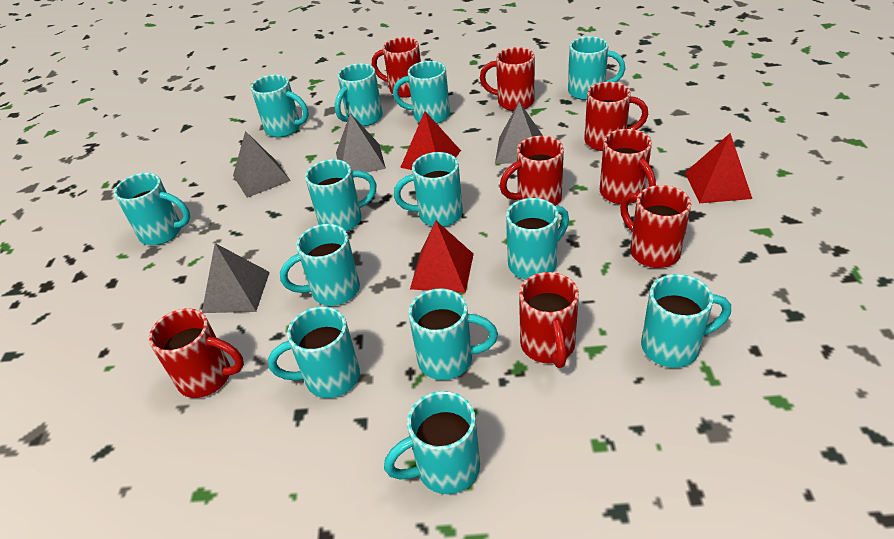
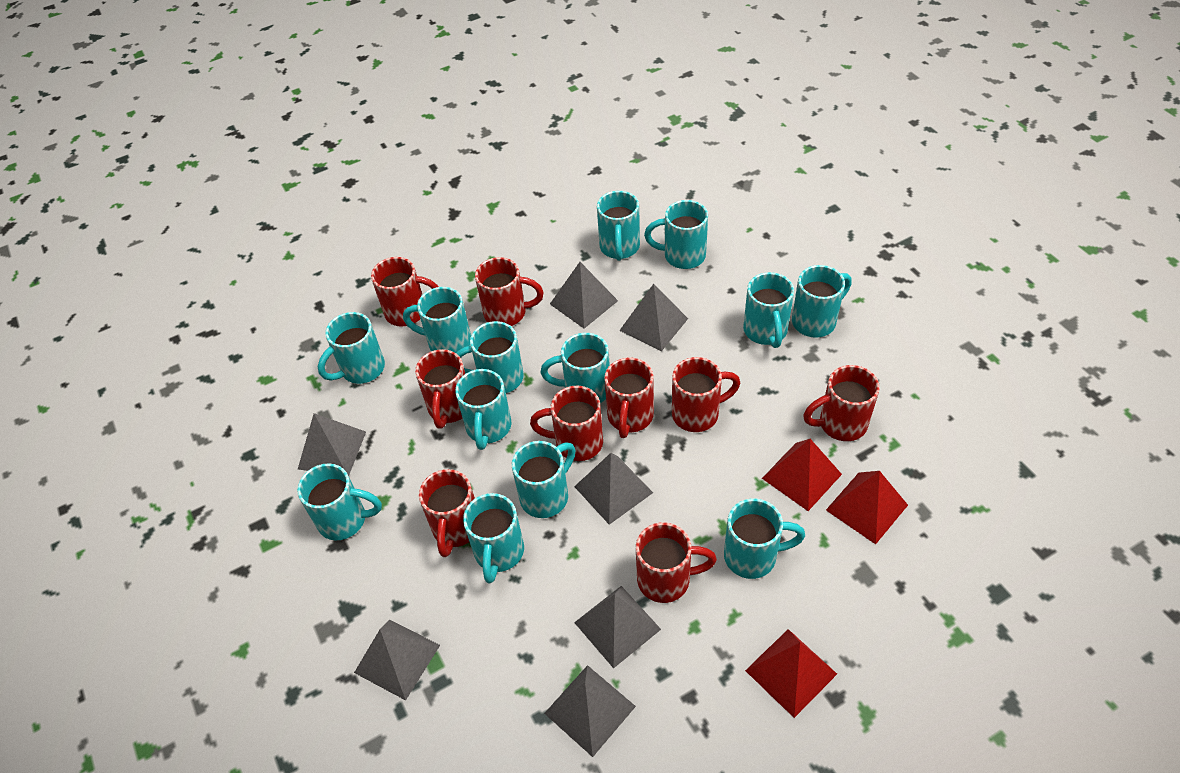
grey pyramid: [202,243,270,313] [233,131,291,198] [336,113,386,172] [495,101,543,164] = 4 -> [298,413,366,476] [354,619,440,700] [544,665,636,757] [550,262,618,329] [574,453,653,525] [574,586,661,669] [619,284,688,351] = 7
red mug: [148,308,244,398] [372,37,421,98] [480,47,535,111] [500,136,564,206] [519,272,579,368] [584,82,648,151] [600,129,656,204] [620,185,691,268] = 8 -> [371,257,439,327] [415,349,465,429] [419,469,475,557] [475,257,544,326] [530,386,603,461] [604,358,654,438] [636,522,717,603] [672,357,740,432] [803,365,880,441] = 9

